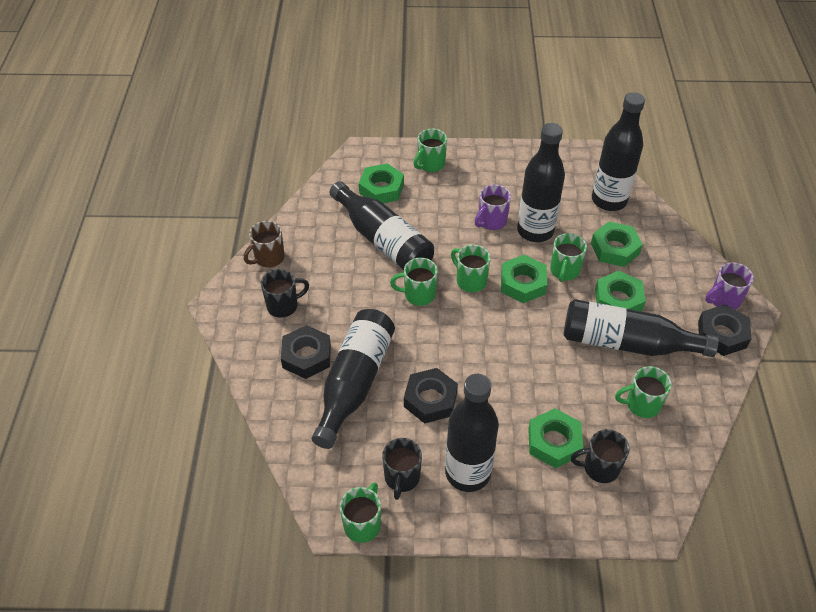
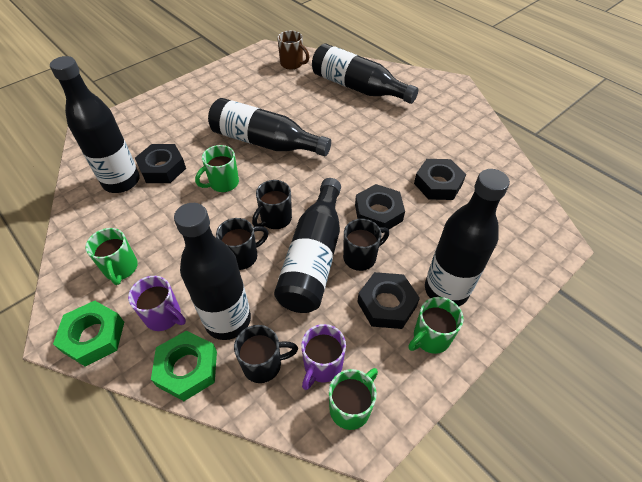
black mug: [261,269,309,318] [382,438,422,500] [571,429,630,483] = 3 -> [216,218,269,270] [234,325,298,383] [252,180,292,229] [343,219,389,271] = 4
black nut: [281,325,331,379] [404,368,458,424] [698,304,752,356] = 3 -> [135,144,186,183] [355,184,405,233] [357,272,420,329] [414,159,466,200] = 4
green mug: [340,483,381,543] [390,258,438,306] [414,128,447,172] [451,245,491,292] [550,233,587,282] [615,366,672,418] = 6 -> [85,228,138,285] [195,145,239,192] [329,368,378,430] [408,297,464,354] = 4
green nut: [359,163,404,203] [501,255,547,303] [528,408,583,468] [591,222,643,267] [595,271,646,311] = 5 -> [53,301,124,367] [151,330,217,401] = 2

